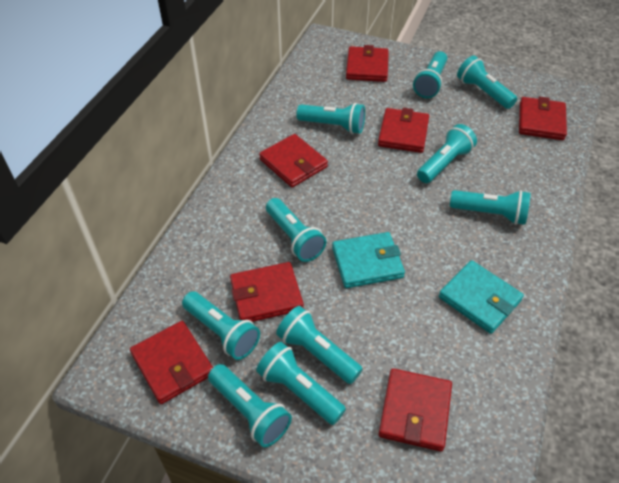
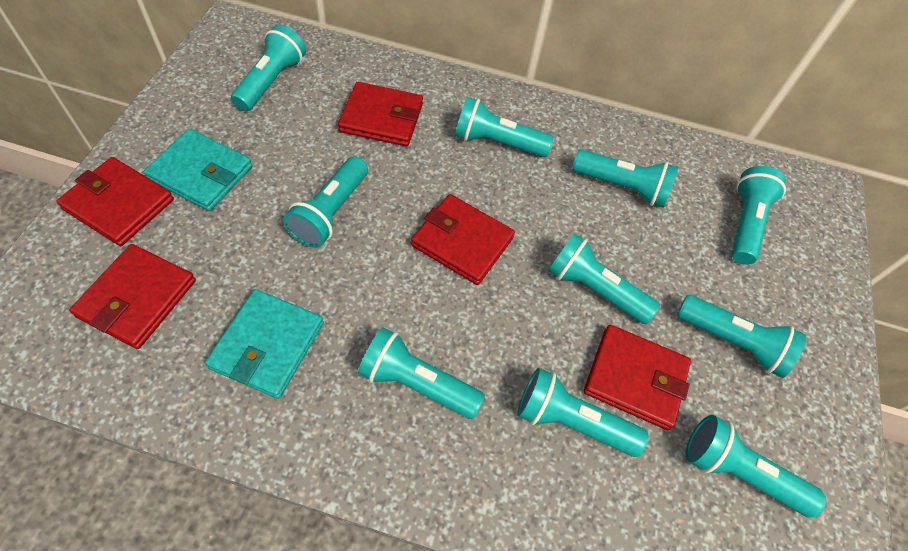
red wallet: [130,321,213,404] [230,262,304,322] [259,134,328,188] [346,45,389,82] [378,108,429,153] [379,368,452,451] [519,96,567,140] = 7 -> [56,157,174,246] [69,244,196,349] [338,82,423,146] [411,194,515,285] [584,325,691,430] = 5

